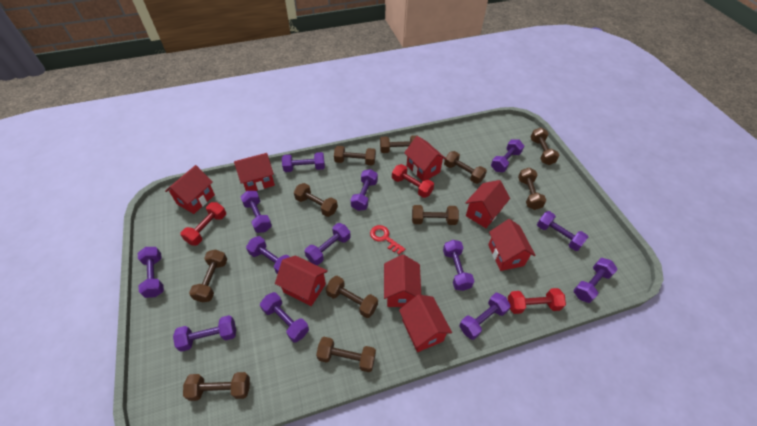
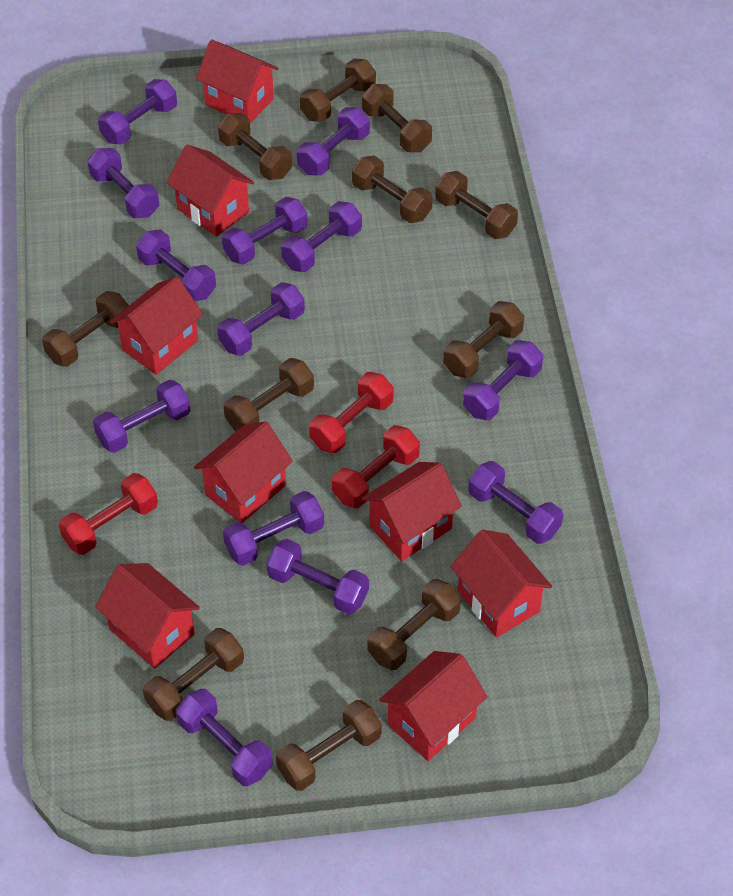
red key: [370,225,405,255] = 1 -> none = 0

